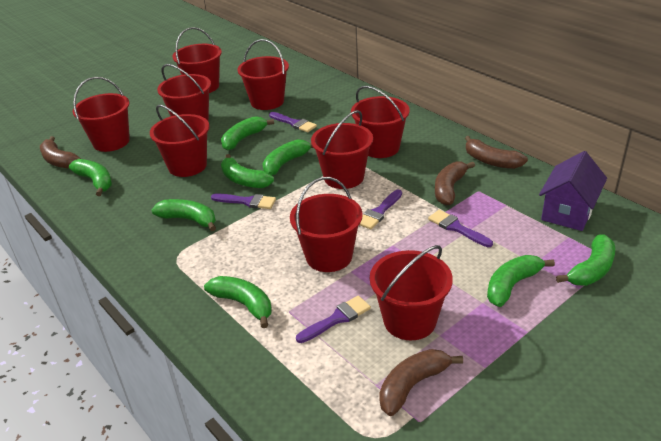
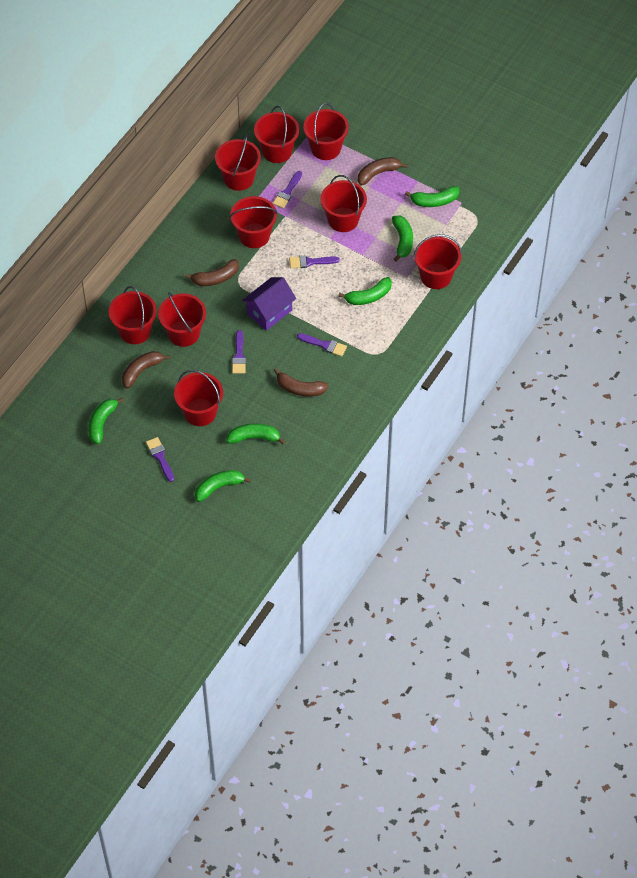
green banana: [69,159,112,196] [152,199,216,231] [204,276,272,328] [221,116,274,150] [221,154,274,188] [263,139,313,175] [487,255,555,307] [556,234,615,286] = 8 -> [88,397,124,444] [195,470,251,502] [226,424,286,444] [338,277,392,305] [392,215,413,262] [405,186,459,207] = 6

